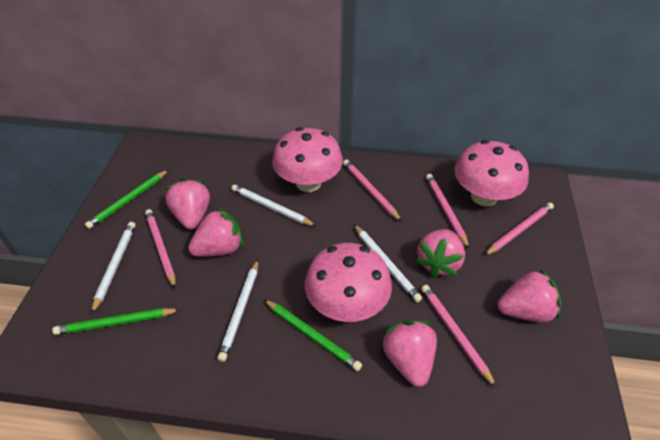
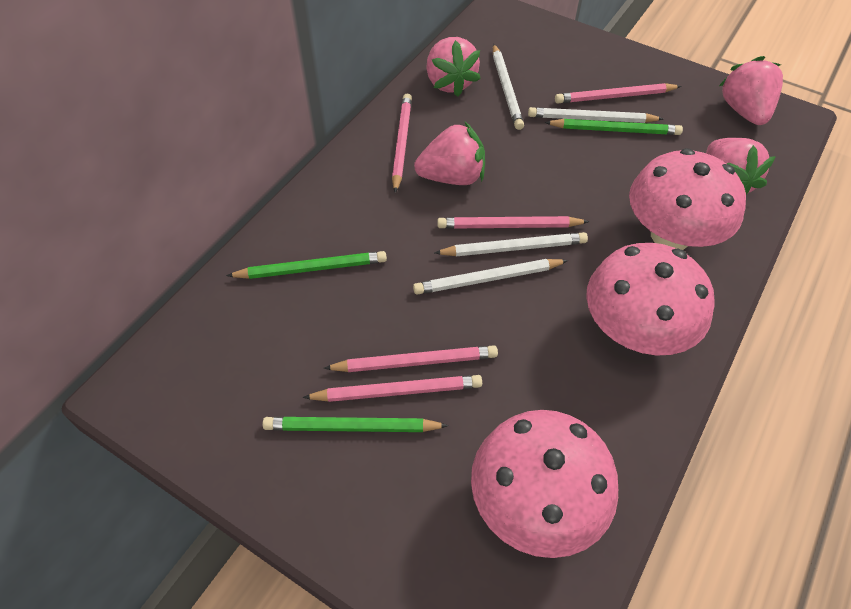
pink strawberry: [165,178,210,230] [188,207,243,257] [382,320,437,387] [415,229,465,278] [498,269,561,322] = 5 -> [414,122,485,185] [426,37,481,97] [706,138,776,195] [719,56,783,125] = 4

